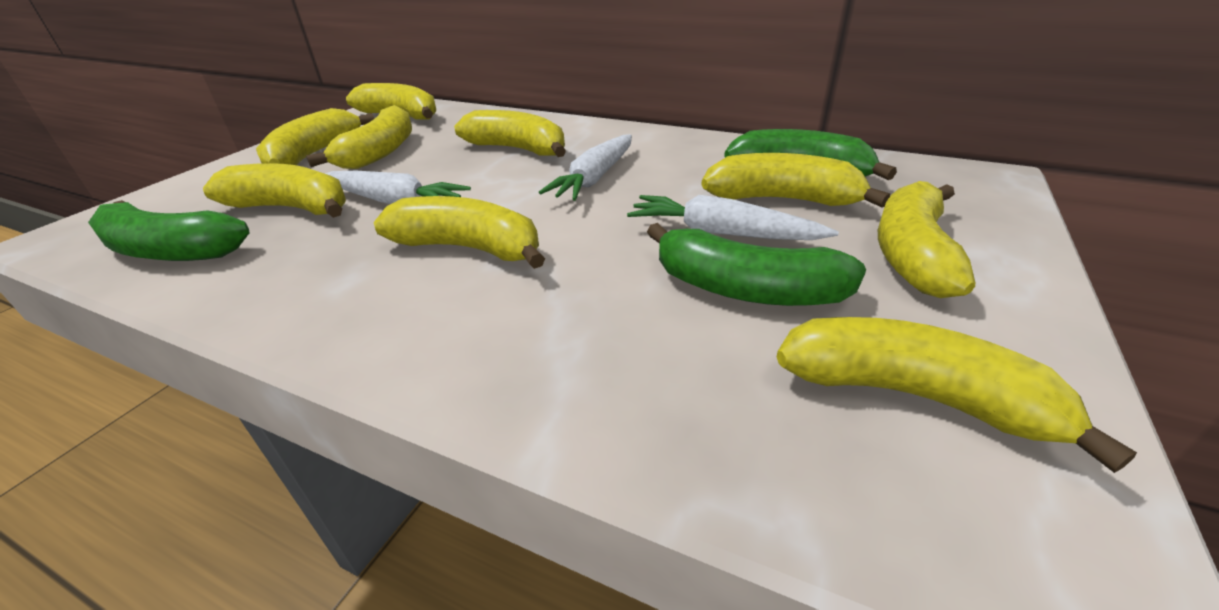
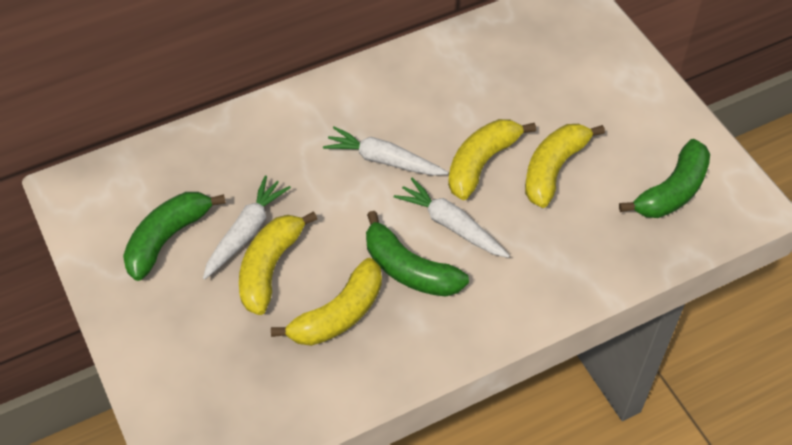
yellow banana: [203,163,346,218] [256,108,374,165] [306,105,412,169] [346,83,436,120] [374,196,545,269] [454,110,566,157] [701,153,890,208] [776,317,1137,473] [878,181,975,298] = 9 -> [239,211,317,315] [271,258,382,346] [448,119,536,200] [525,124,605,208] = 4

